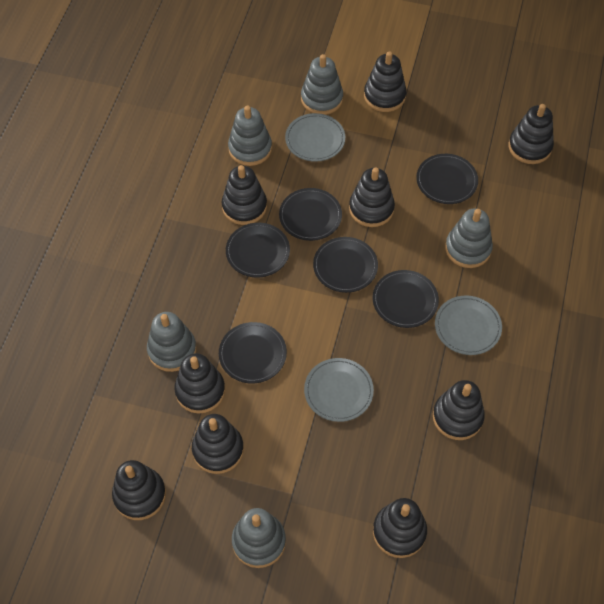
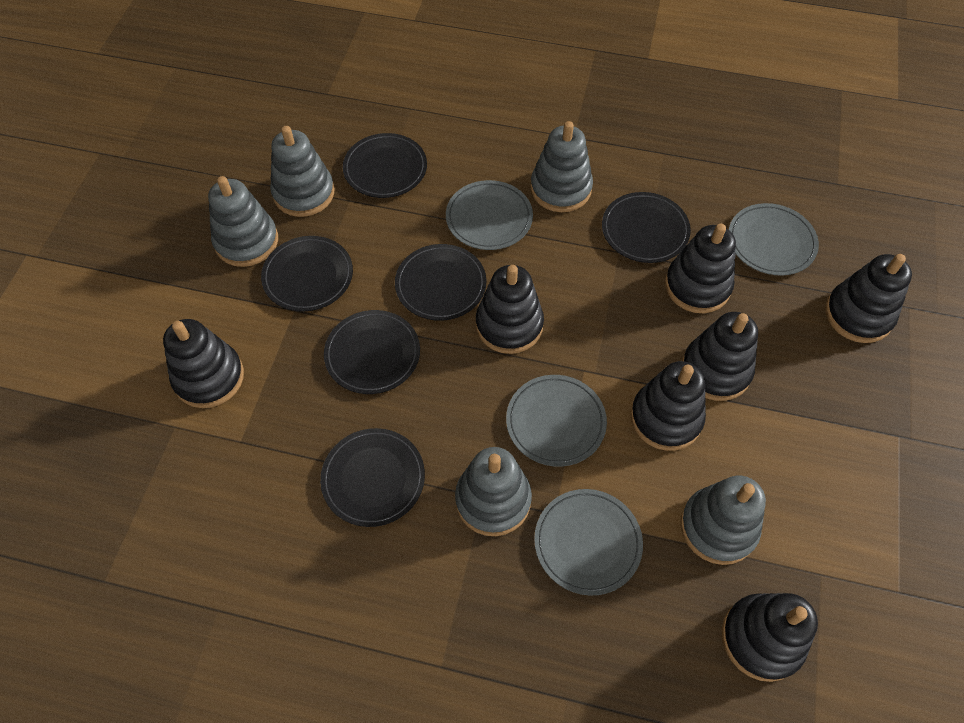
black stacking toy: [112,460,166,520] [174,353,225,413] [192,414,244,474] [222,165,267,225] [349,167,395,227] [364,51,407,112] [373,498,427,558] [433,380,485,440] [509,104,554,164] = 9 -> [163,319,244,408] [476,265,544,354] [630,361,706,451] [665,223,736,313] [682,312,758,401] [722,593,818,682] [825,254,912,343] = 7
grey plate: [285,113,345,162] [304,358,374,422] [435,296,502,355] = 3 -> [446,180,533,250] [506,375,607,467] [534,489,643,596] [729,203,819,276] = 4

